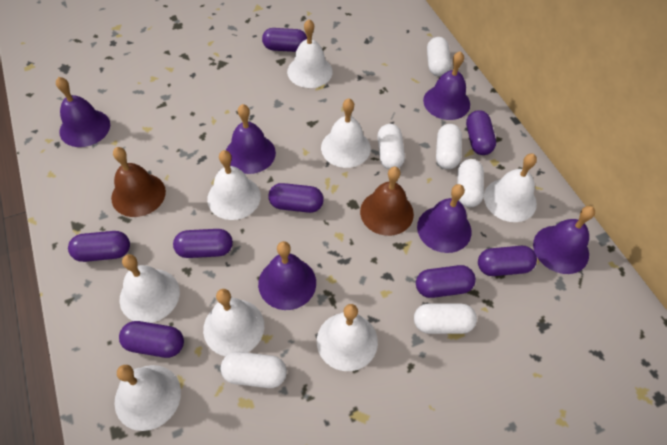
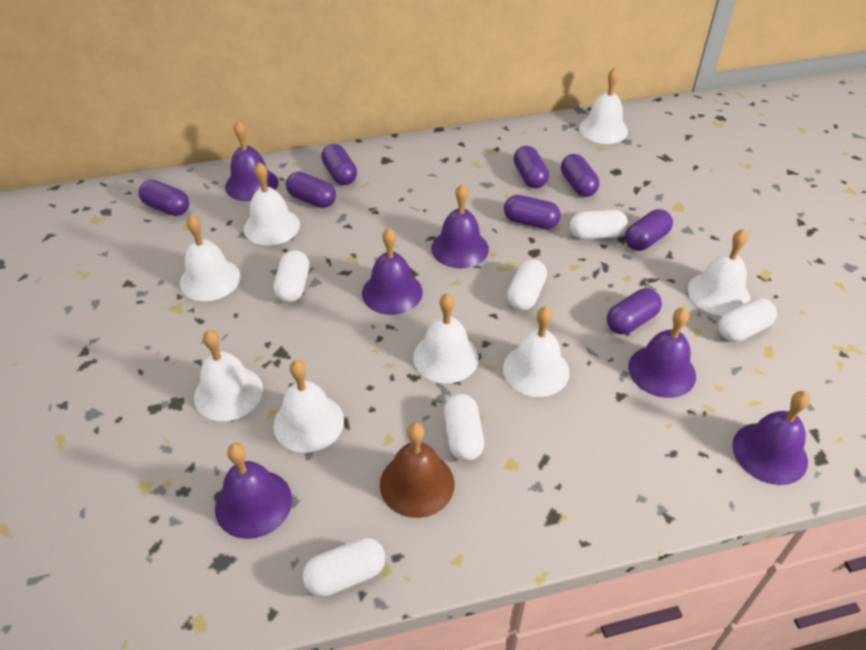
brown bell: [111,147,166,217] [360,167,414,236] = 2 -> [380,423,455,518] = 1

